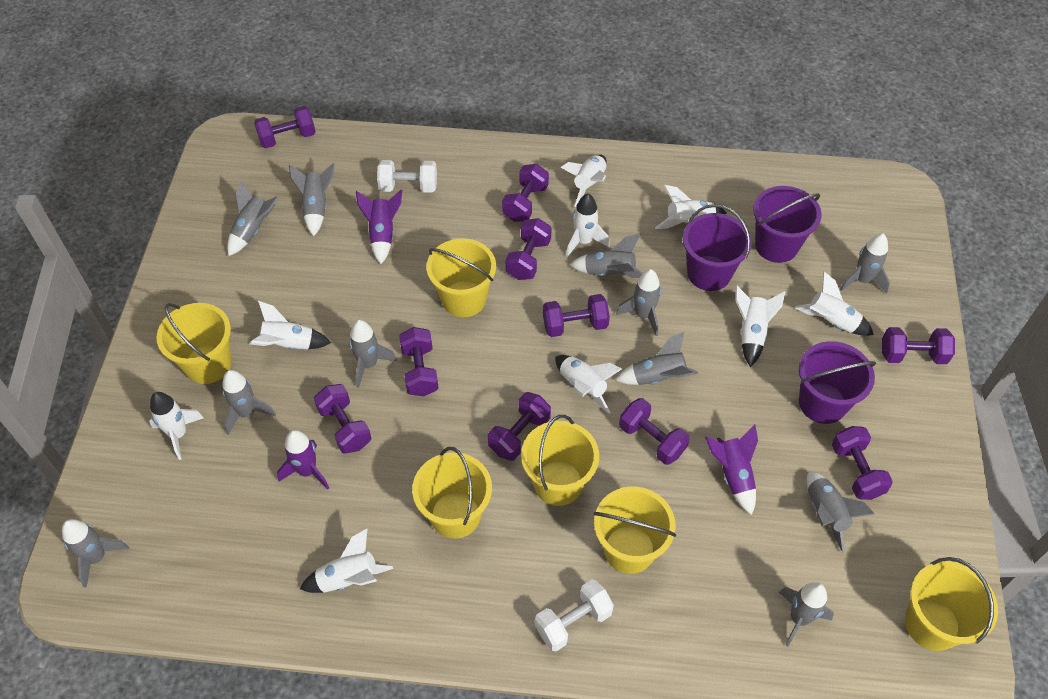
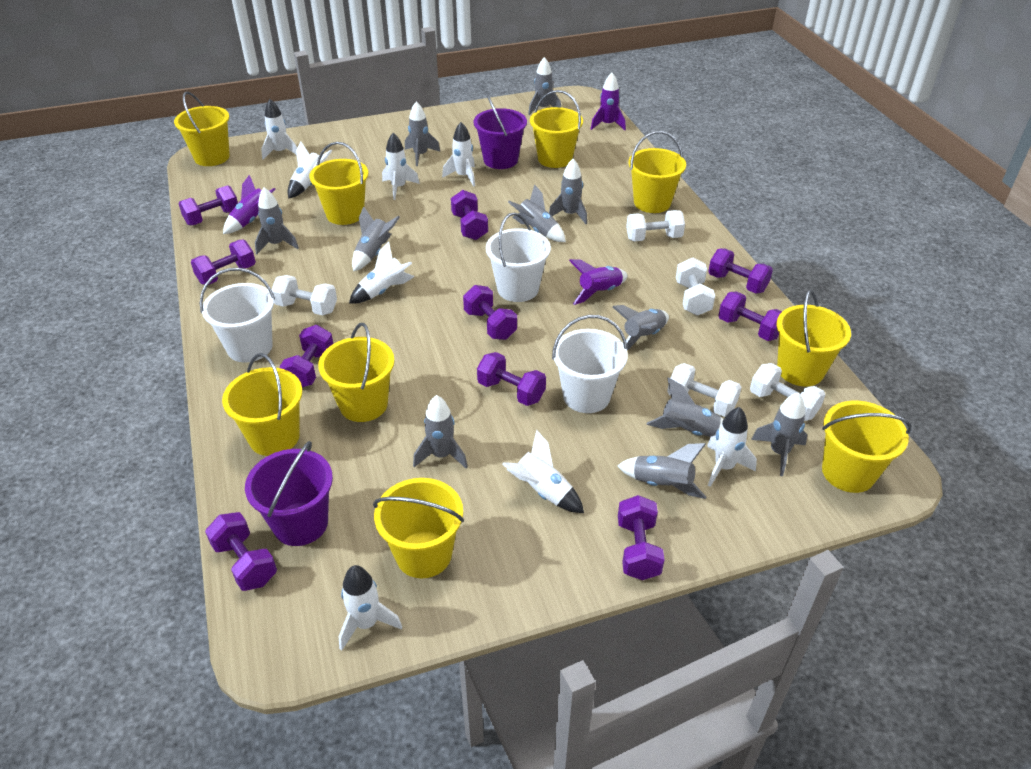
purple bucket: [683,204,752,291] [753,186,822,263] [799,341,876,424] = 3 -> [245,441,333,546] [473,95,527,169] = 2
white bucket: none = 0 -> [200,268,275,362] [486,212,551,302] [552,315,628,413] = 3
white dumbbell: [377,160,437,193] [535,580,614,651] = 2 -> [272,275,337,316] [626,210,685,242] [667,363,741,417] [676,258,715,316] [750,363,825,421] = 5
white rocket: [149,392,204,460] [249,301,331,350] [300,528,393,593] [555,355,622,414] [561,155,607,207] [566,193,610,257] [655,185,727,229] [735,285,785,367] [795,271,874,336] = 9 -> [261,99,297,160] [288,142,332,199] [339,565,402,651] [349,241,414,304] [382,133,420,200] [442,122,475,187] [502,430,584,513] [707,407,757,487] = 8
yellow bucket: [156,303,232,384] [412,447,492,539] [426,239,496,317] [521,415,599,506] [594,487,676,574] [905,557,998,651] = 6 -> [174,91,230,166] [222,353,303,456] [309,142,368,225] [318,323,394,422] [373,478,464,578] [530,90,583,168] [629,131,686,213] [776,290,851,387] [822,401,912,493] = 9

